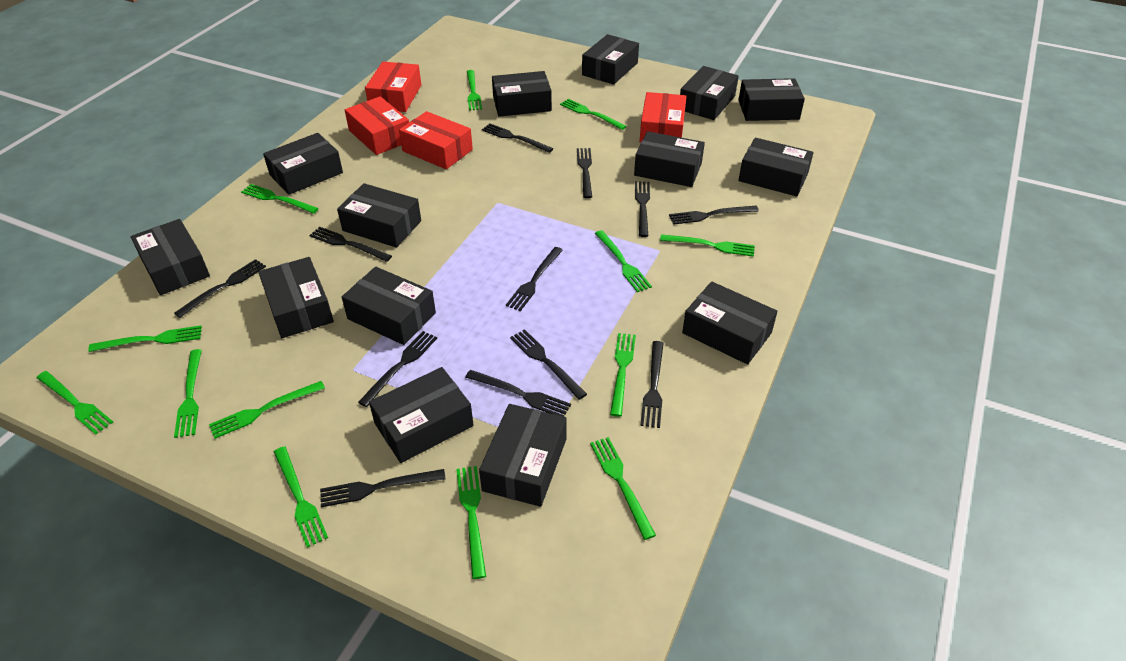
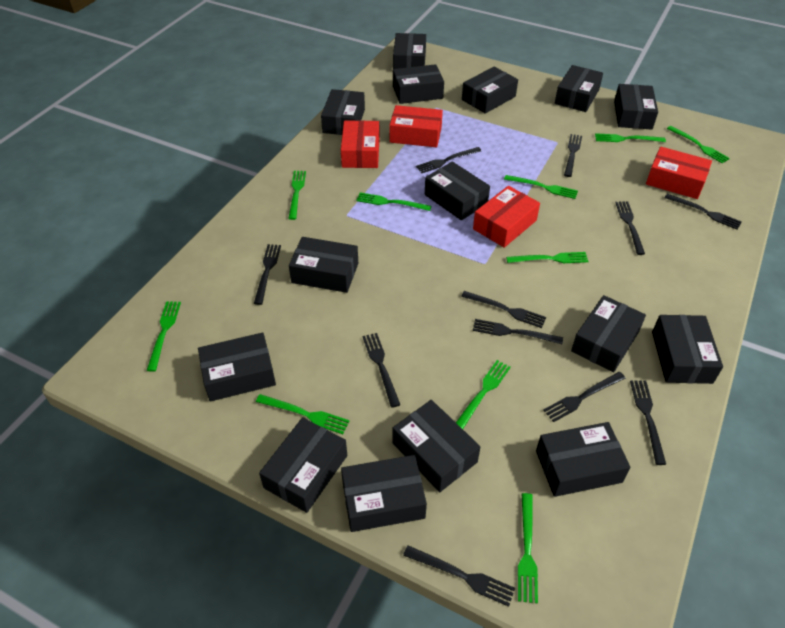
black box: [130,219,210,295] [258,257,334,338] [263,133,343,195] [337,183,421,248] [342,267,436,345] [369,367,474,463] [479,404,567,507] [492,71,552,117] [582,34,639,85] [634,131,705,187] [680,66,739,120] [682,281,778,365] [738,78,805,121] [738,138,814,196] = 14 -> [198,332,276,401] [259,417,347,513] [289,237,358,293] [321,89,365,135] [341,455,427,532] [393,33,426,69] [393,64,444,104] [393,400,480,492] [425,161,490,220] [462,67,518,114] [536,422,631,497] [555,65,603,112] [571,295,646,373] [614,84,658,129] [652,315,723,384] = 15
black fork: [174,259,266,318] [309,227,392,262] [320,469,446,507] [358,331,437,407] [465,370,571,417] [482,123,553,153] [506,247,563,311] [510,329,587,400] [577,148,592,198] [635,181,650,237] [640,341,664,428] [669,206,759,225] = 12 -> [254,244,281,305] [362,333,400,408] [403,545,515,607] [416,147,481,173] [461,291,546,328] [473,319,563,344] [543,372,626,422] [564,134,582,177] [615,201,645,255] [630,380,666,465] [664,194,742,230] = 11
green fork: [37,371,113,435] [88,325,202,352] [174,349,202,438] [209,381,325,439] [241,184,319,214] [274,446,328,548] [456,466,486,579] [467,70,482,111] [560,99,627,130] [590,437,656,540] [595,230,652,292] [610,333,636,417] [660,234,755,257] = 13 -> [146,301,181,372] [256,394,349,434] [288,171,306,220] [356,192,431,211] [456,360,511,429] [504,175,578,199] [506,252,589,263] [518,493,538,604] [595,133,666,142] [667,126,730,163] = 10

